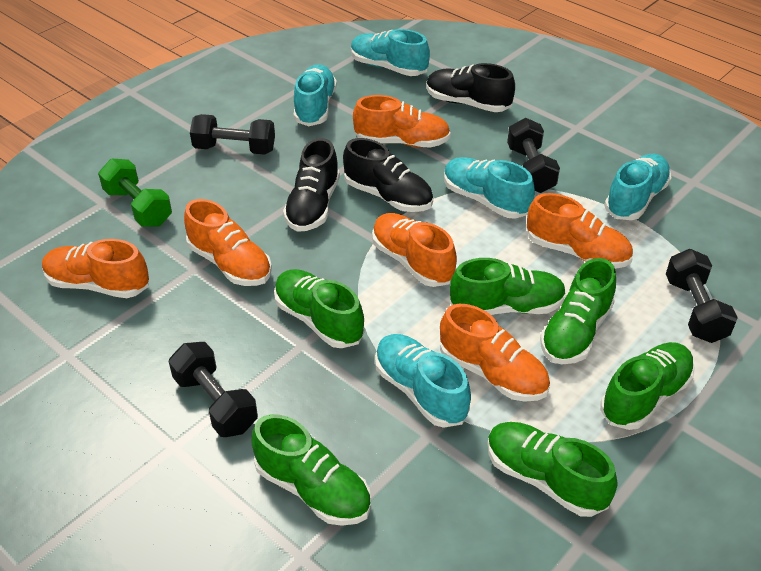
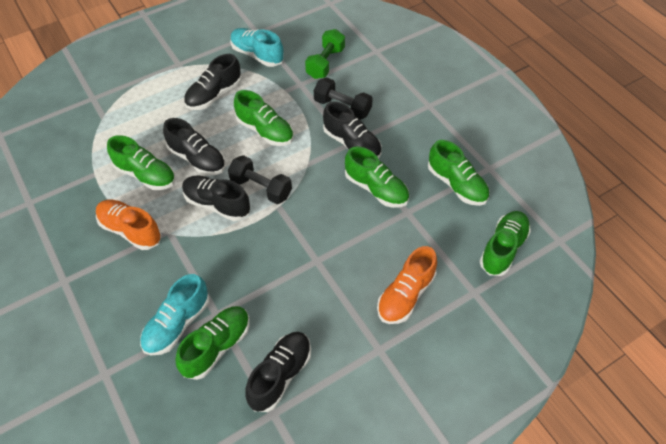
black dumbbell: [169,342,258,437] [190,114,275,155] [507,118,560,193] [666,249,738,343] = 4 -> [228,155,292,204] [314,77,373,120] = 2
black shoe: [283,138,340,232] [343,138,433,212] [426,63,515,112] = 3 -> [163,118,226,176] [182,175,250,221] [184,54,242,110] [245,332,311,412] [323,101,382,159] = 5
orange shoe: [42,239,149,298] [184,199,272,286] [353,95,451,148] [372,213,457,287] [440,304,550,401] [527,193,633,269] = 6 -> [96,200,162,250] [377,246,437,324] = 2
turquoise shoe: [294,64,337,126] [351,29,430,76] [375,334,471,428] [444,157,535,219] [604,154,671,220] = 5 -> [140,274,210,355] [230,28,284,67] = 2

